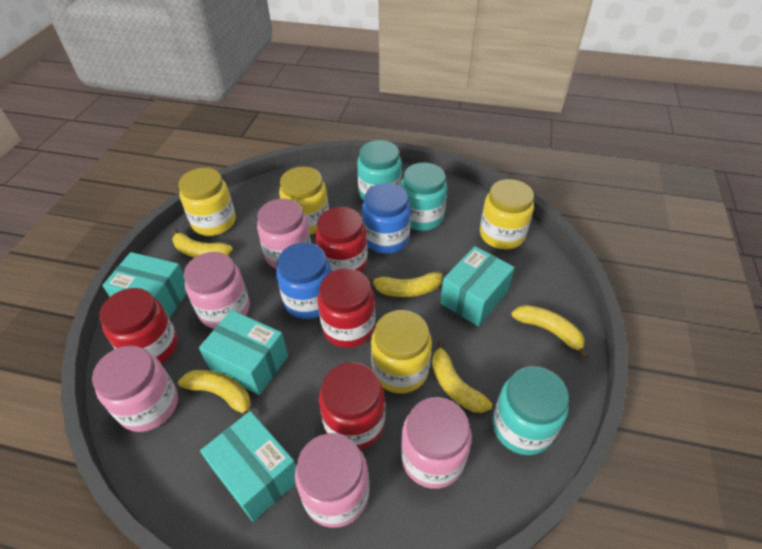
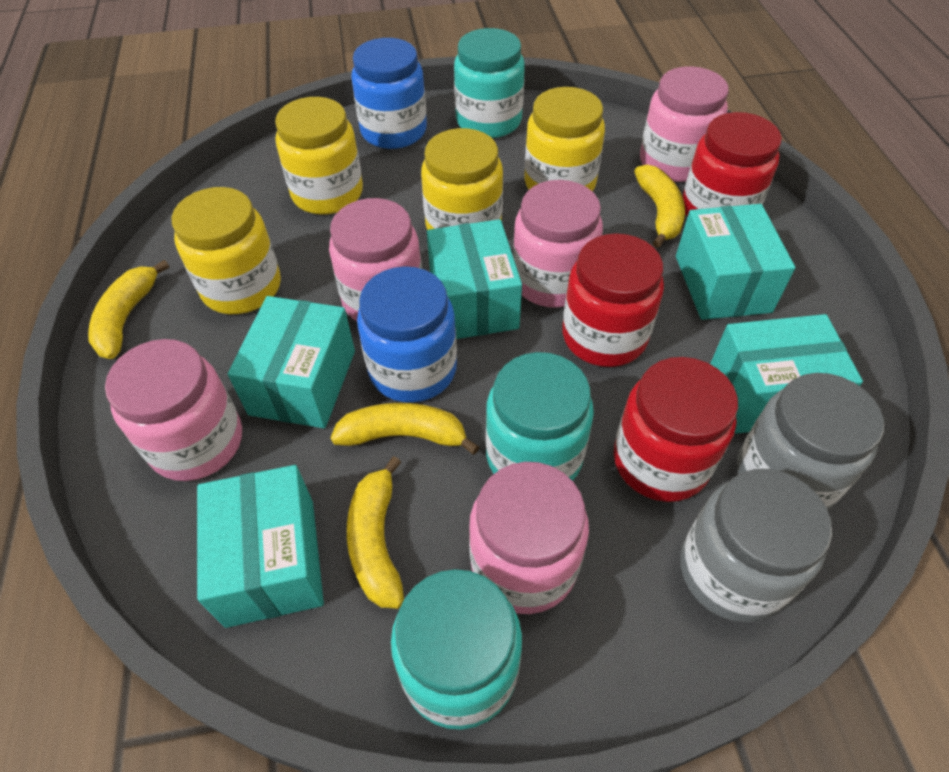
grey jar: none = 0 -> [680,469,832,622] [737,373,884,510] = 2
red jar: [99,288,178,363] [315,207,368,273] [318,269,375,348] [319,362,385,450] = 4 -> [562,233,664,367] [614,357,738,502] [682,112,782,217] = 3
turquoise box: [102,252,187,318] [199,310,288,395] [200,411,296,522] [440,246,515,327] = 4 -> [197,465,324,628] [228,296,355,428] [427,219,522,339] [676,204,795,320] [710,314,863,434] = 5
yellow banana: [172,228,233,258] [178,370,251,416] [367,272,443,297] [432,340,492,413] [511,305,588,359] = 5 -> [88,260,170,359] [331,403,479,455] [347,456,404,609] [634,165,685,248] = 4

